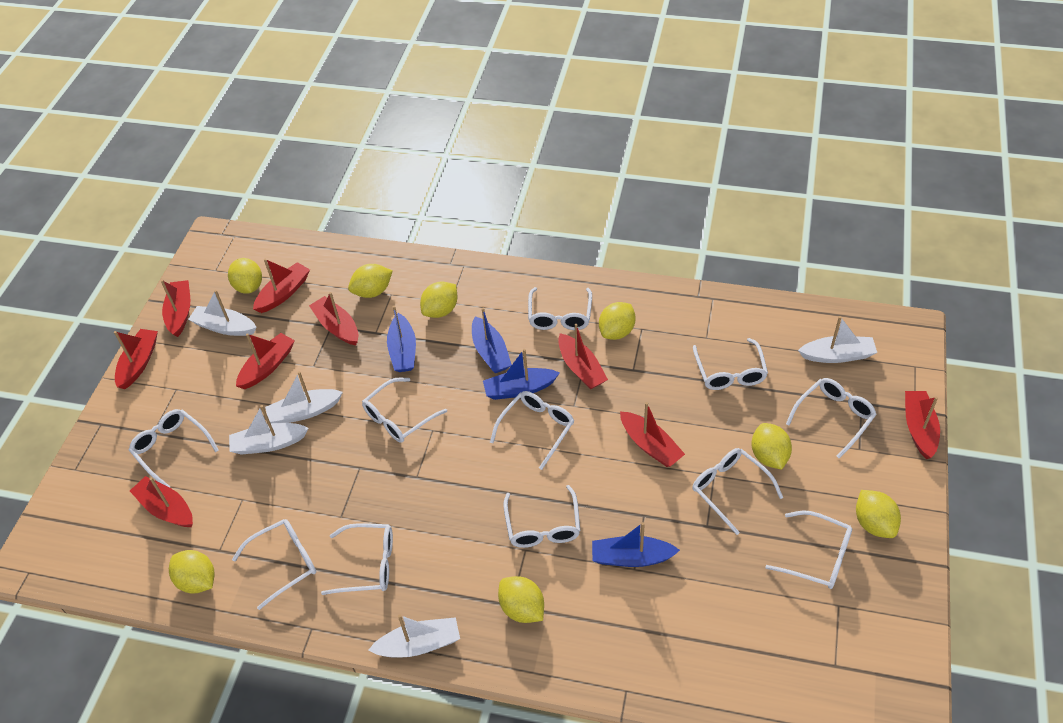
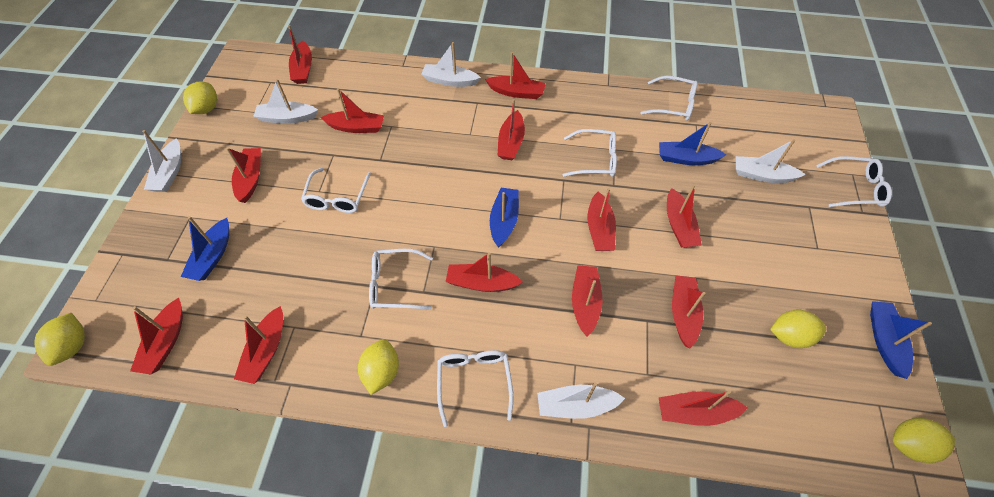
red boat: [114,329,158,389] [130,476,193,527] [160,280,190,337] [236,333,295,389] [253,259,310,313] [309,292,358,345] [558,324,608,389] [620,402,685,467] [905,391,940,459] = 9 -> [130,298,183,375] [226,148,261,203] [234,306,283,384] [288,25,312,84] [320,88,384,133] [446,252,523,292] [485,52,546,99] [498,99,525,160] [572,265,603,337] [587,188,616,251] [659,390,748,426] [667,184,702,248] [672,275,705,349] = 13
white glasses: [129,409,219,487] [232,519,316,610] [321,523,393,595] [362,378,447,443] [490,391,574,470] [504,485,580,548] [528,287,592,330] [692,448,783,535] [693,338,768,390] [765,510,852,589] [786,378,877,459] = 11 -> [301,168,371,213] [369,249,433,310] [437,350,513,427] [563,129,617,177] [640,76,697,121] [816,156,892,207] = 6
yellow lemon: [169,550,215,594] [228,258,262,294] [348,264,393,298] [420,281,457,318] [498,576,544,623] [599,302,636,340] [752,423,792,469] [856,490,901,538] = 8 -> [34,313,85,366] [183,82,217,114] [358,339,399,395] [770,309,826,348] [893,418,955,463] = 5

